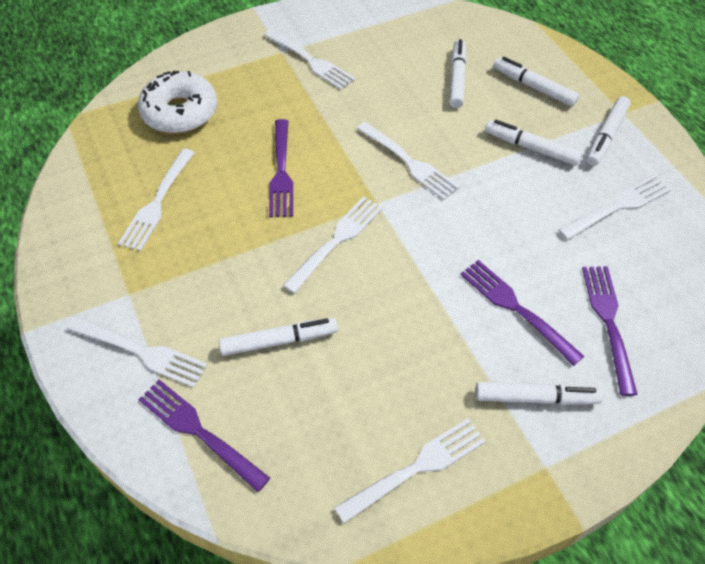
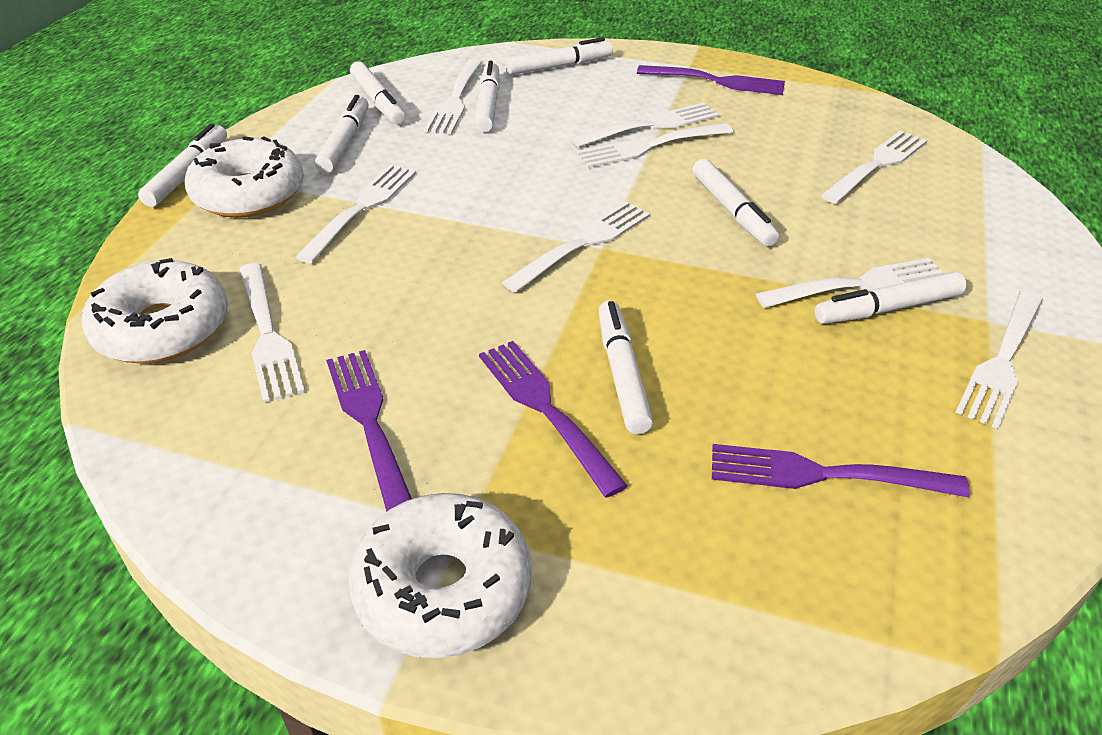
white donut: [138,71,217,134] = 1 -> [82,258,228,364] [185,137,304,218] [349,493,532,658] = 3
white fork: [67,316,208,388] [118,149,195,251] [264,29,355,90] [283,197,383,293] [334,419,486,524] [357,122,460,200] [558,175,671,240] = 7 -> [239,263,305,403] [295,164,416,263] [424,58,482,134] [502,201,650,292] [571,102,719,147] [577,123,733,168] [756,258,943,308] [821,130,927,204] [956,290,1043,429] = 9
white marker: [219,318,338,356] [449,39,467,108] [475,382,603,405] [485,120,582,166] [493,57,579,107] [587,96,631,166] = 6 -> [138,123,227,207] [315,95,368,174] [350,61,406,124] [474,61,500,132] [505,37,613,75] [598,301,653,434] [692,159,779,247] [815,272,966,324] = 8

